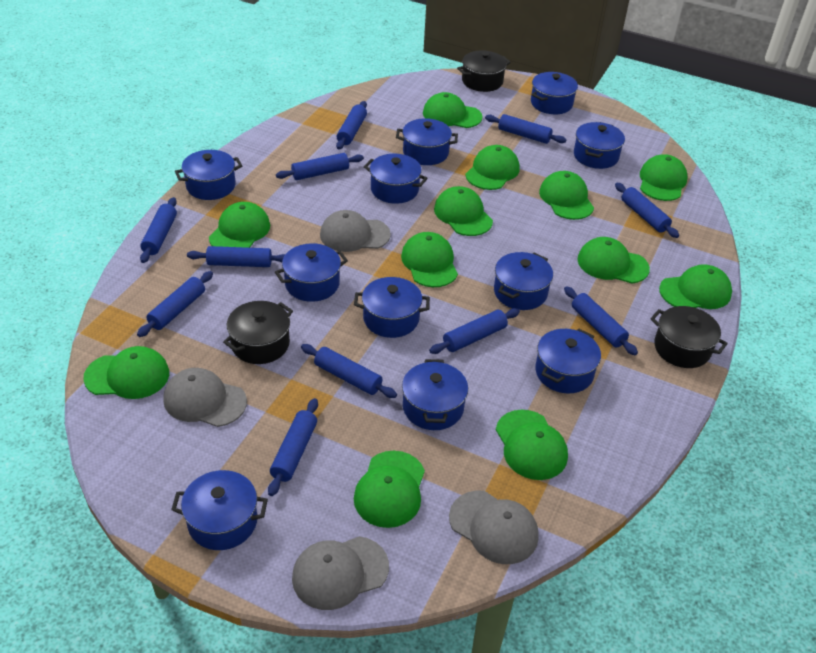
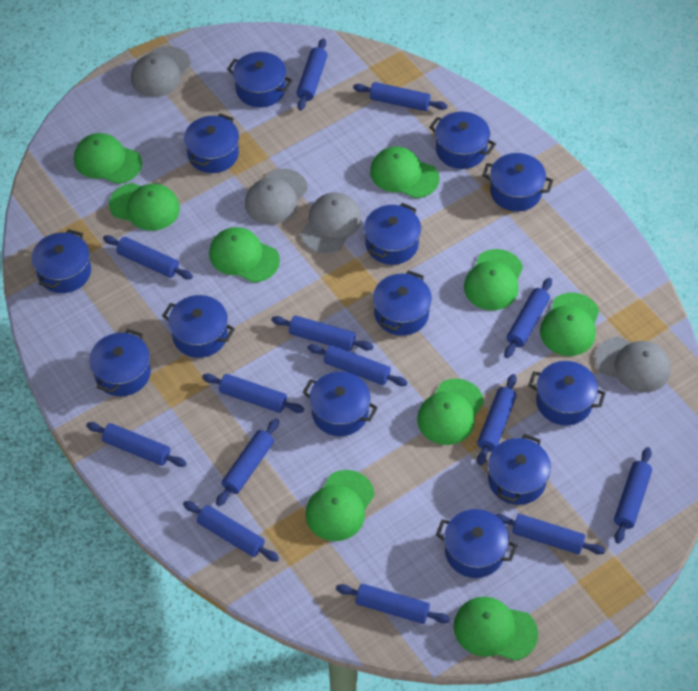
black pot: [223,301,293,364] [457,50,511,92] [650,306,728,368] = 3 -> none = 0
blue pot: [171,470,268,550] [175,150,242,200] [275,243,348,302] [354,277,430,338] [364,154,428,204] [396,118,458,165] [402,359,468,430] [494,252,553,310] [531,72,578,114] [535,329,601,393] [574,122,625,169] = 11 -> [32,229,91,293] [89,329,151,396] [162,295,235,358] [184,113,239,173] [227,52,293,107] [302,371,378,436] [364,203,421,265] [373,271,432,336] [429,112,496,169] [436,509,517,578] [482,153,553,212] [488,434,551,505] [528,361,606,425] = 13
blue rolling pin: [137,271,213,337] [140,197,177,263] [187,246,285,267] [268,398,318,496] [276,153,364,180] [301,344,397,398] [336,101,367,150] [429,308,520,354] [485,114,566,144] [564,286,638,355] [615,183,679,238] = 11 -> [86,422,187,467] [103,235,193,279] [183,501,279,562] [202,374,304,413] [216,418,279,506] [271,315,373,351] [297,38,327,111] [307,344,408,386] [336,584,450,624] [353,82,448,111] [477,374,517,465] [494,514,605,555] [504,278,552,358] [614,447,652,544] = 14
green cap: [83,346,169,399] [209,202,270,248] [354,451,425,528] [401,232,458,287] [423,92,482,128] [434,186,493,236] [465,145,520,190] [496,410,568,480] [539,171,594,220] [577,237,650,283] [640,154,688,201] [659,264,732,309] = 12 -> [74,133,142,184] [109,183,180,231] [209,227,280,282] [305,470,375,541] [370,146,439,198] [417,379,484,445] [453,597,538,661] [464,249,523,310] [540,292,599,356] = 9

